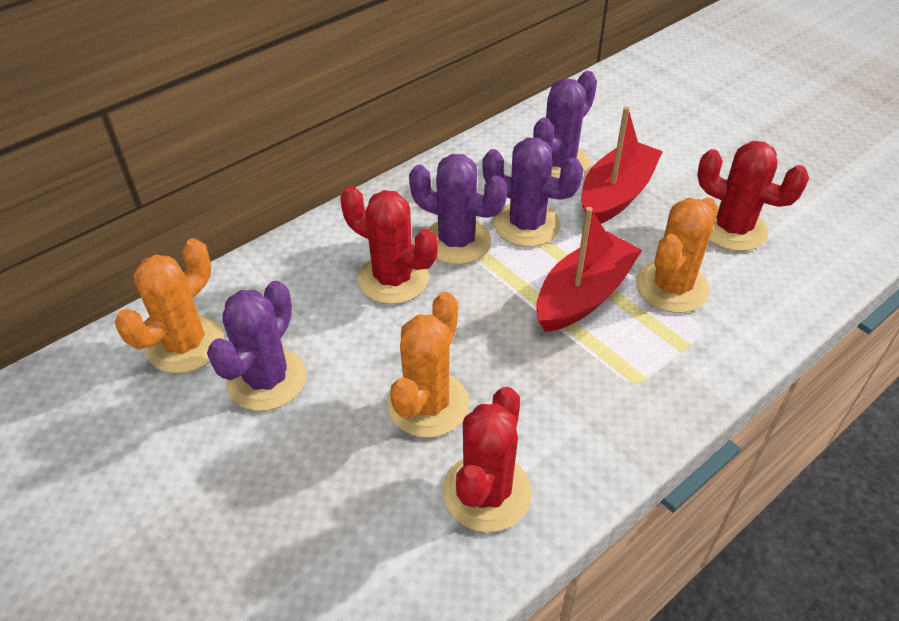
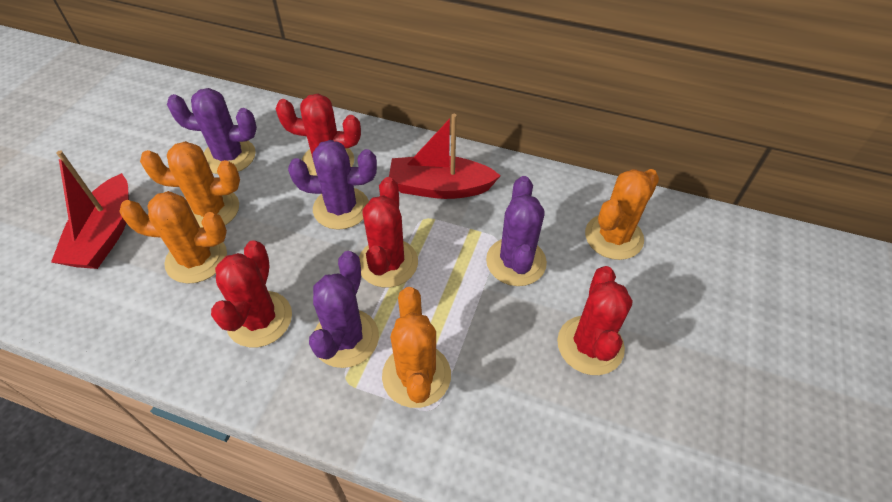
orange cactus: [115,238,224,373] [387,292,469,437] [636,198,718,313] = 3 -> [119,191,227,284] [140,141,240,228] [382,287,451,408] [585,169,659,260] = 4
red cactus: [340,186,438,304] [443,387,532,532] [697,141,809,251] = 3 -> [211,240,292,347] [275,94,361,176] [359,177,418,287] [557,266,633,375] = 4

